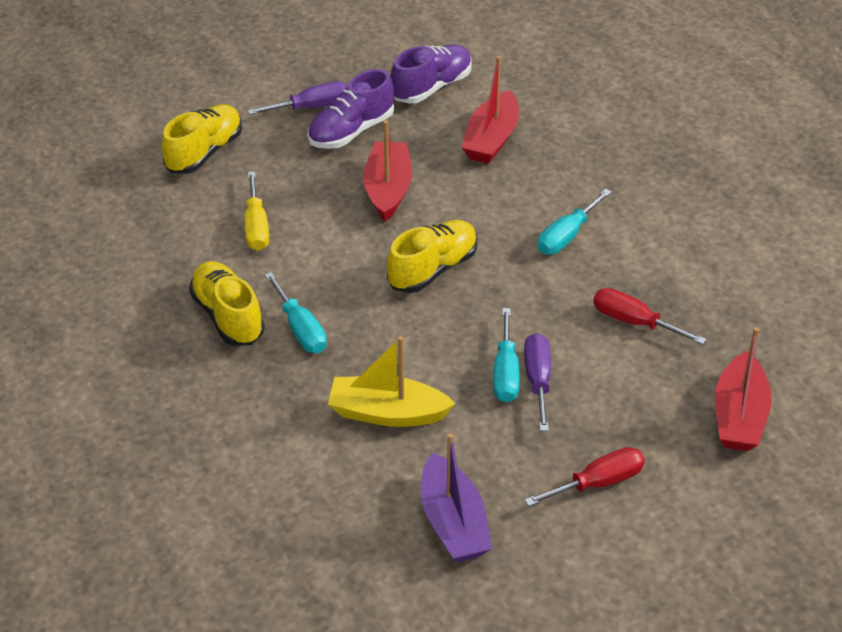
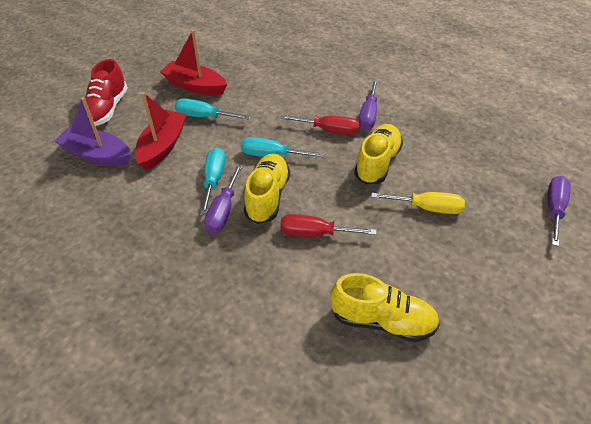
purple screwdriver: [247,81,348,115] [524,333,551,431] = 2 -> [204,164,242,234] [359,80,378,130] [548,176,571,247] = 3
purple shoe: [308,69,394,149] [390,44,472,104] = 2 -> none = 0
red boat: [363,120,412,222] [462,56,519,164] [715,327,772,451] = 3 -> [135,92,187,170] [160,30,227,96] = 2
red shoe: none = 0 -> [85,59,128,126] = 1
yellow boat: [328,336,456,427] = 1 -> none = 0

